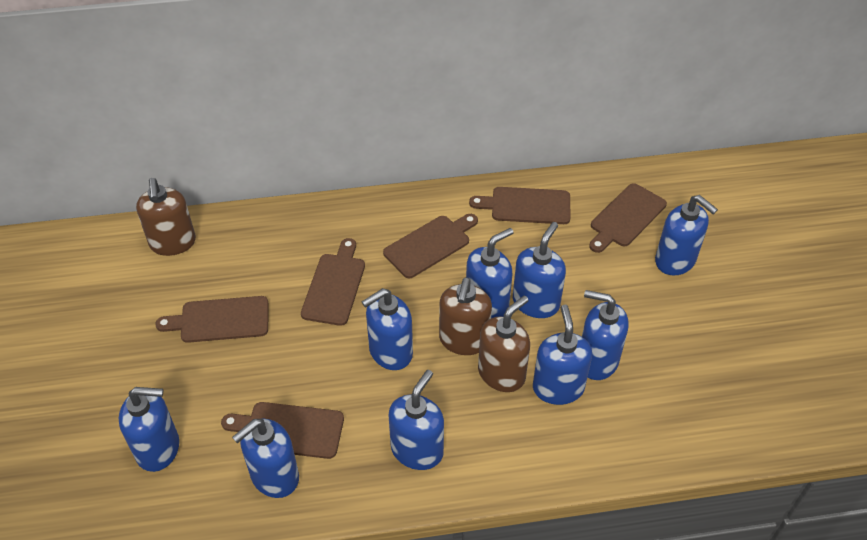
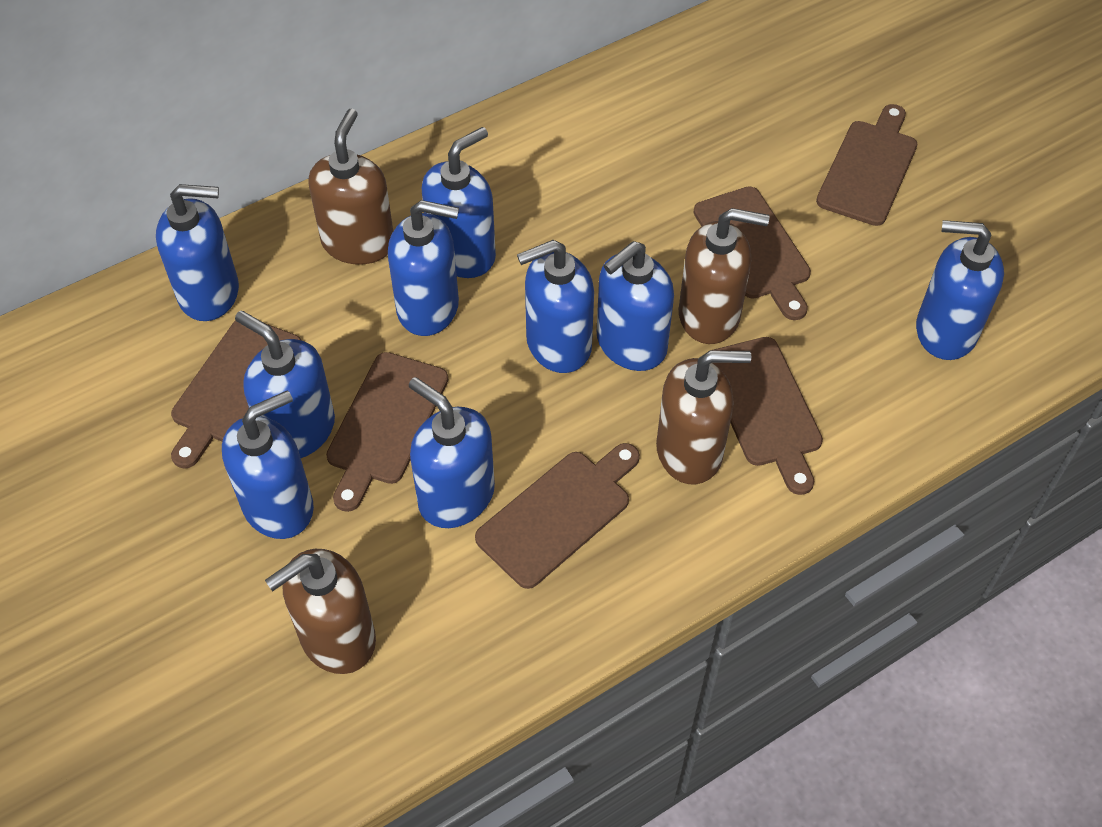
brown soap dispenser: [136,178,196,256] [439,277,492,355] [478,296,530,392] = 3 -> [265,549,376,674] [308,109,393,265] [656,350,751,484] [679,208,770,344] = 4

